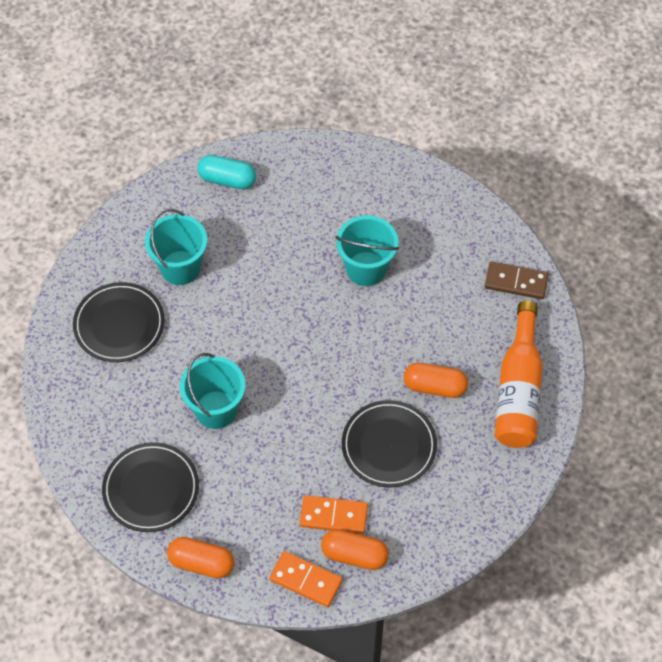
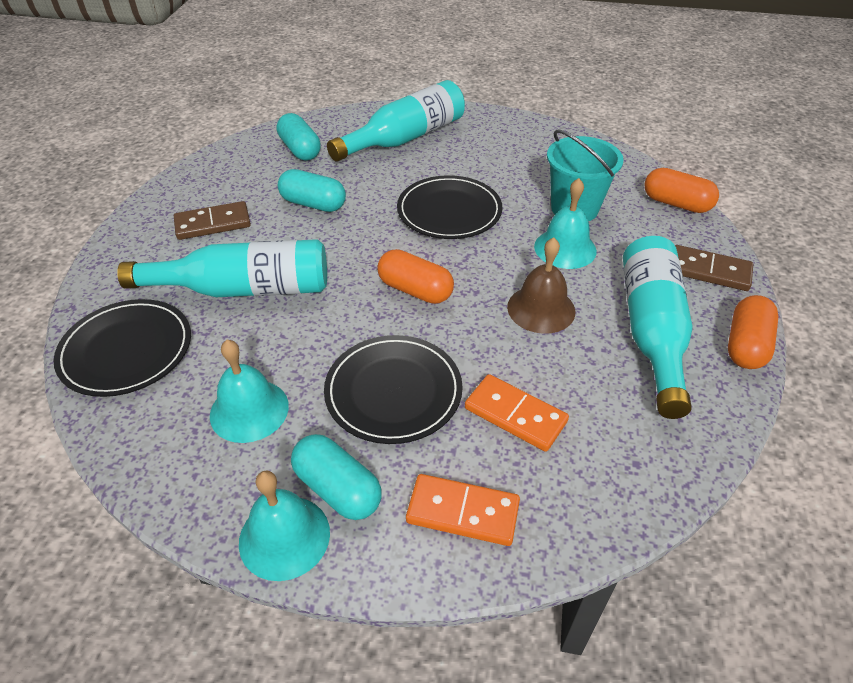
brown bell: none = 0 -> [507,237,575,334] = 1
brown domino: [485,261,549,299] = 1 -> [174,201,251,240] [675,245,753,291] = 2
orange bottle: [495,301,543,448] = 1 -> none = 0
turquoise bell: none = 0 -> [210,340,289,443] [239,470,330,581] [534,178,597,269] = 3
turquoise bottle: none = 0 -> [117,239,327,297] [327,80,465,161] [623,236,693,419] = 3
turquoise bucket: [145,209,207,285] [180,353,246,429] [336,215,399,286] = 3 -> [547,130,624,221] = 1
turquoise capsule: [198,155,256,189] = 1 -> [277,113,321,160] [278,169,346,212] [291,434,382,520] = 3

